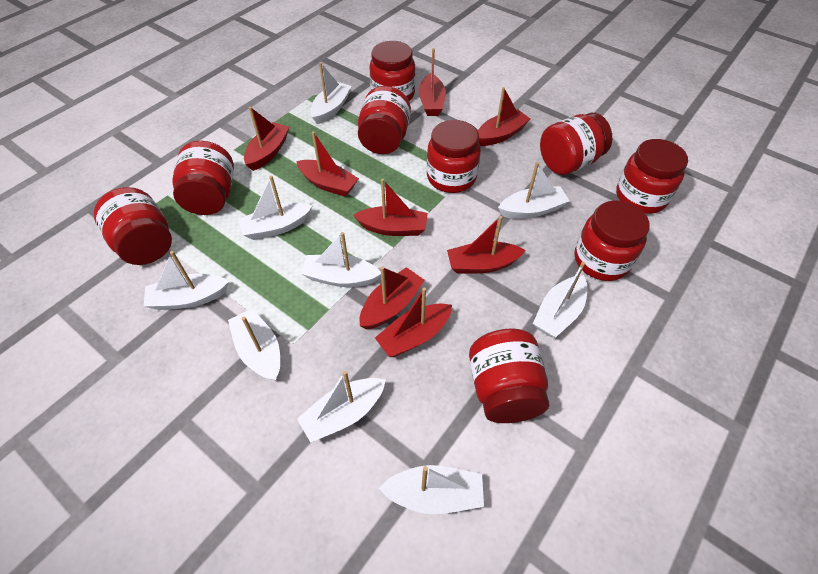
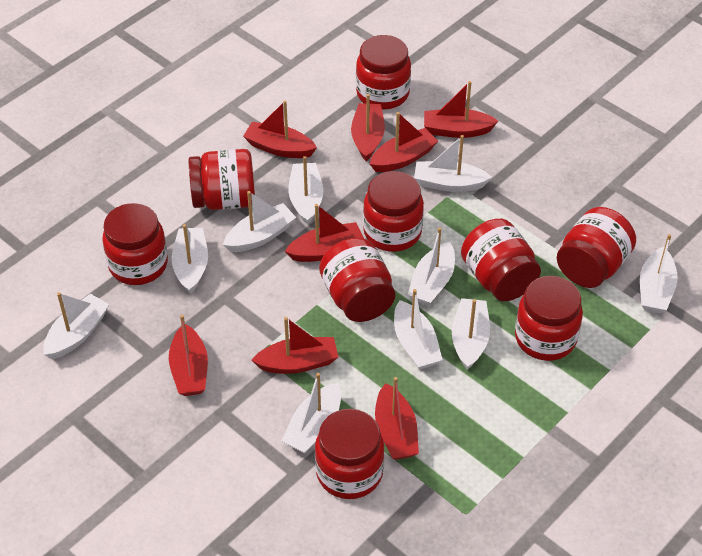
white boat: [144,251,229,310] [228,309,280,381] [238,176,313,240] [297,370,386,443] [301,232,381,287] [310,62,352,124] [379,465,484,514] [498,162,570,219] [533,262,587,338] = 9 -> [43,292,109,359] [171,224,208,294] [223,191,296,252] [282,373,341,453] [288,156,324,225] [394,289,443,370] [408,227,455,306] [414,135,492,192] [452,298,490,370] [640,234,678,313] = 10

